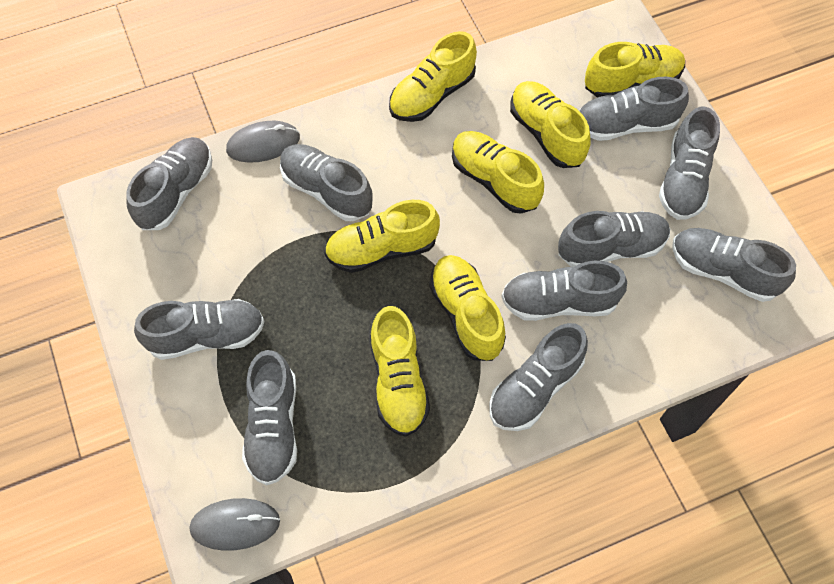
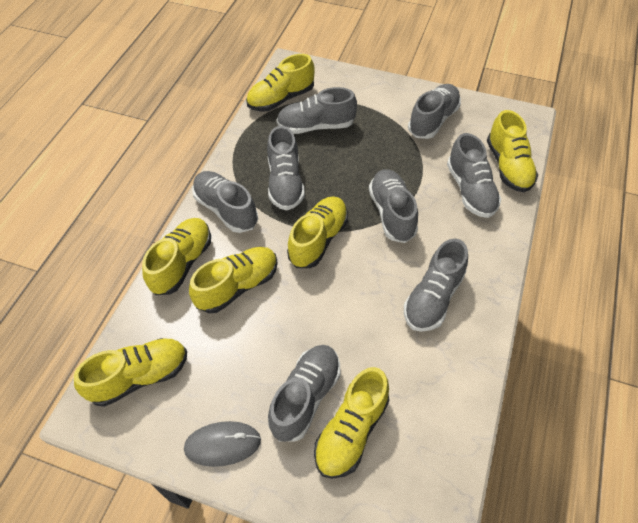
grey mouse: [189,498,280,551] [226,121,300,163] = 2 -> [184,421,261,467] = 1
grey shoe: [126,137,212,230] [134,299,265,360] [242,350,297,485] [280,144,373,221] [489,323,588,431] [501,261,627,321] [558,211,670,267] [579,77,689,141] [659,107,720,220] [672,228,796,302] = 10 -> [192,171,258,233] [267,126,305,210] [268,345,340,442] [276,87,357,134] [369,169,418,243] [404,238,468,332] [408,84,461,139] [447,133,501,218] = 8

